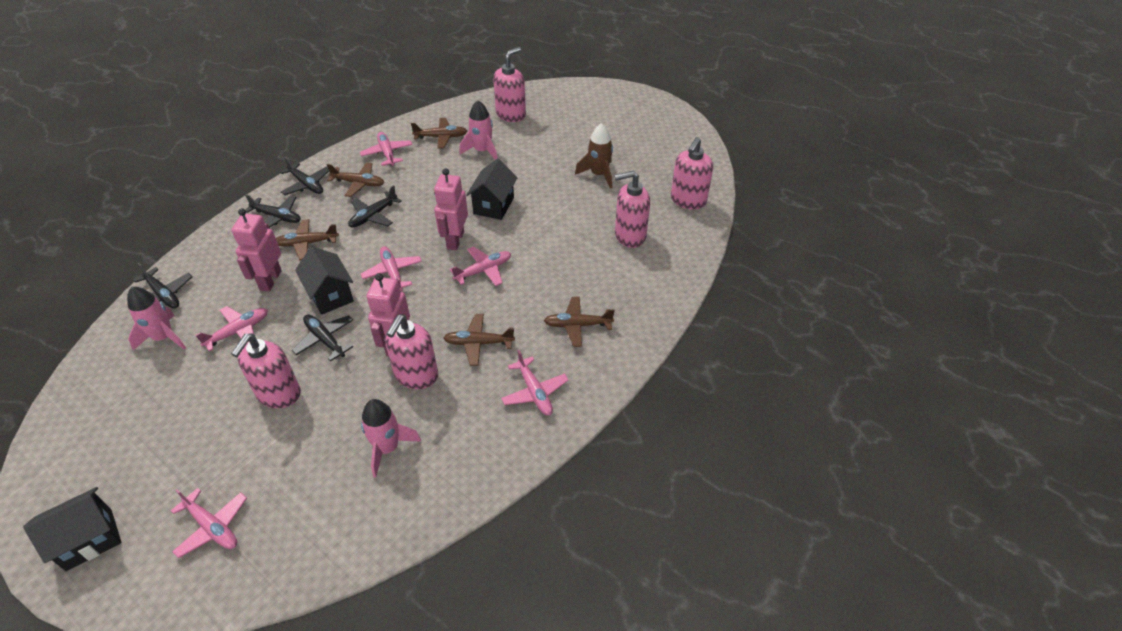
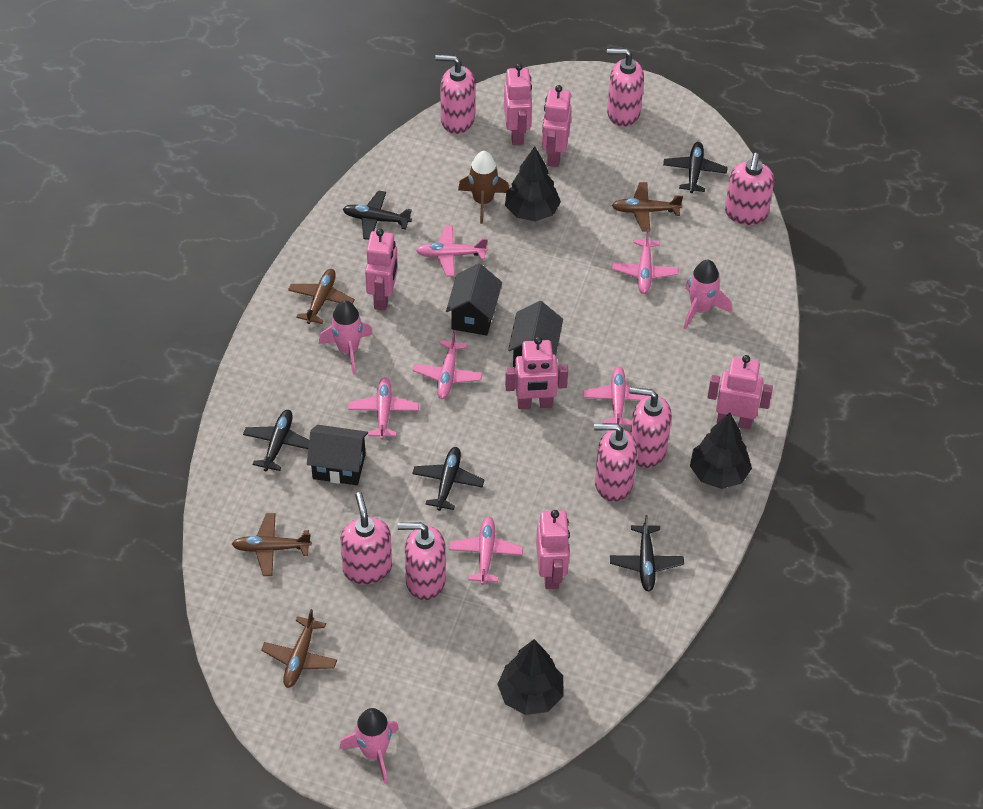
black tree: none = 0 -> [497,639,563,715] [505,147,561,222] [690,413,752,489] = 3
brown plane: [276,219,339,260] [327,162,384,197] [411,118,467,149] [444,314,515,366] [544,297,615,347] = 5 -> [232,513,312,576] [261,609,337,688] [288,269,355,324] [612,182,683,231] = 4
pink robot: [231,208,282,291] [367,273,410,356] [434,168,468,250] = 3 -> [365,229,398,311] [504,63,532,145] [505,336,568,409] [536,510,570,589] [542,85,571,167] [707,355,773,429] = 6
pink soap dispenser: [231,334,301,408] [385,315,438,389] [493,47,526,122] [614,171,650,248] [671,137,713,209] = 5 -> [340,492,392,585] [397,522,446,600] [435,55,475,134] [594,423,637,502] [607,48,644,127] [629,387,672,468] [725,153,774,225] = 7

